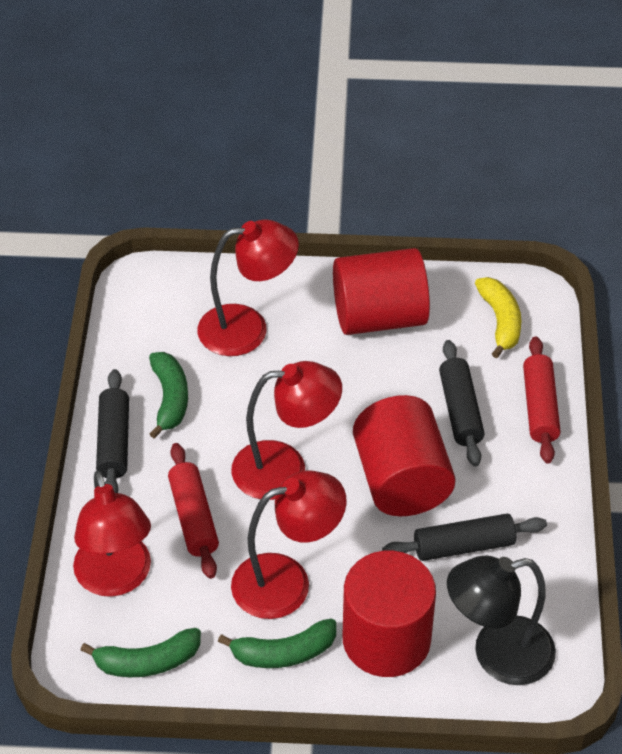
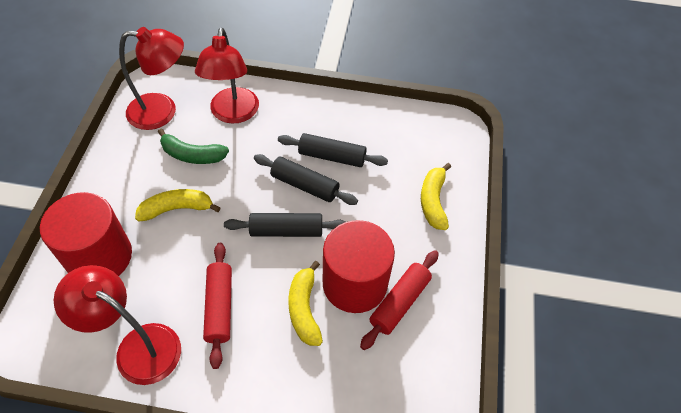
black lamp: [447,556,556,685] = 1 -> none = 0
green banana: [81,628,201,677] [149,352,188,439] [218,619,336,668] = 3 -> [158,129,229,164] = 1
red cylinder: [333,248,430,335] [343,551,436,677] [353,395,456,516] = 3 -> [40,192,132,276] [323,220,395,313] = 2
red lamp: [73,471,151,597] [197,219,299,356] [231,361,342,500] [231,471,347,619] = 4 -> [54,265,181,385] [119,27,184,130] [195,27,259,123] = 3
yellow banana: [475,277,521,358] = 1 -> [135,189,221,221] [288,261,323,346] [421,163,451,230] = 3

